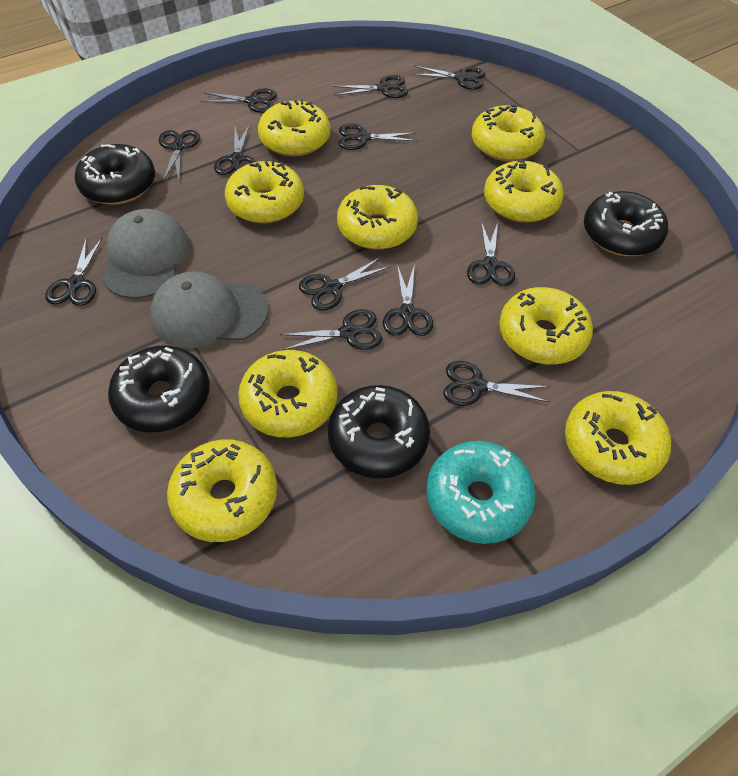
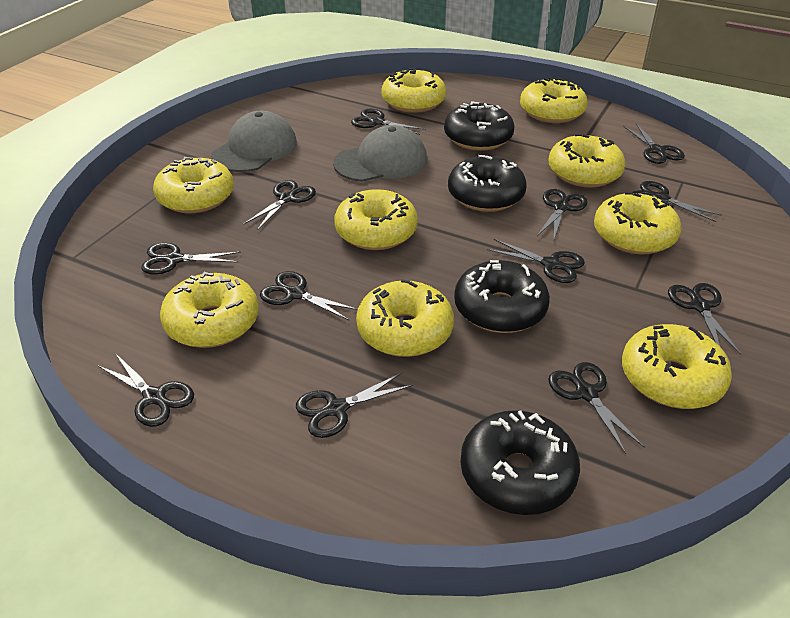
turquoise donut: [426,441,535,544] = 1 -> none = 0

